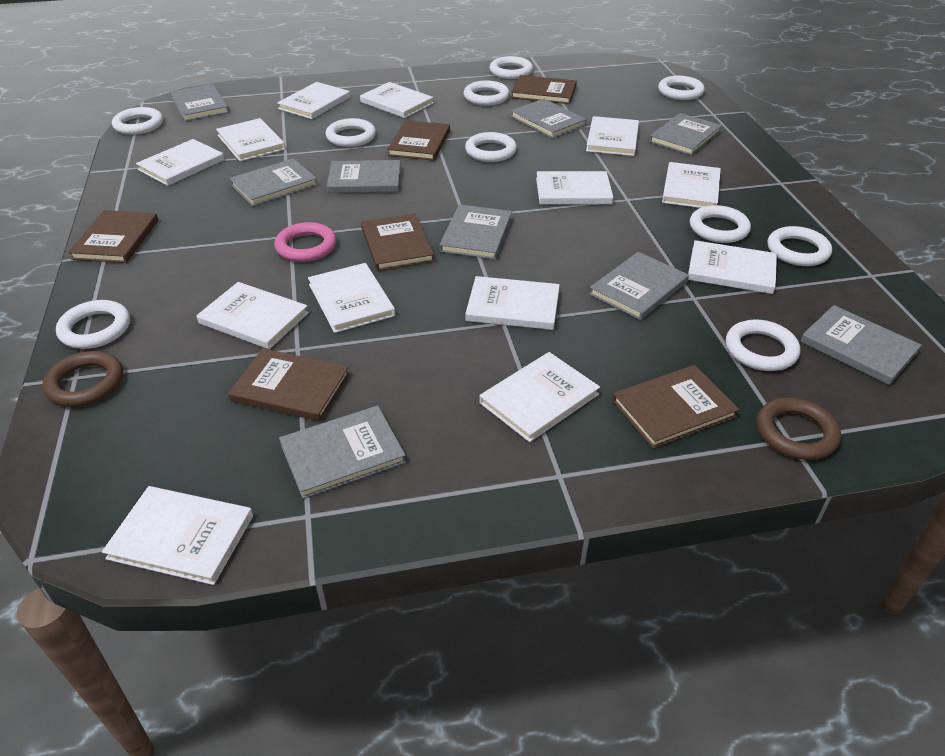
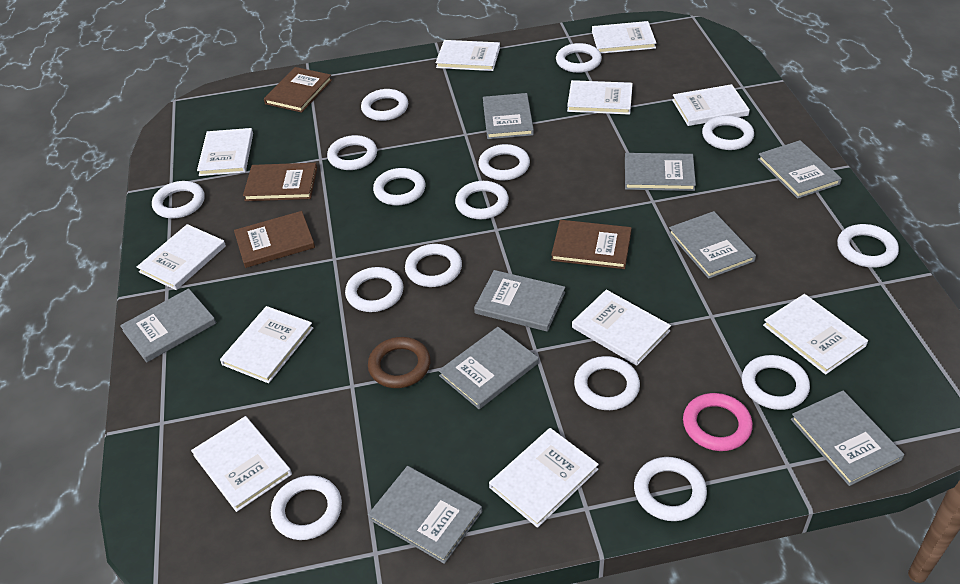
brown book: [68,210,158,263] [228,348,350,421] [361,213,434,271] [387,120,450,161] [511,75,577,104] [612,365,739,449] = 6 -> [234,211,315,268] [243,163,317,201] [264,67,332,113] [551,220,632,269] = 4
brown ring: [43,351,123,407] [757,397,841,460] = 2 -> [368,337,431,388] = 1
white book: [102,486,253,585] [136,139,224,186] [196,282,309,349] [216,118,285,161] [277,82,350,119] [308,263,395,333] [360,82,433,118] [466,276,560,330] [479,352,600,442] [536,171,613,205] [586,116,639,156] [662,162,721,208] [688,240,777,294] = 13 -> [137,224,226,290] [191,416,292,512] [197,128,253,176] [220,306,313,383] [436,40,500,71] [489,428,599,528] [567,80,633,115] [572,290,671,366] [592,21,656,54] [672,84,750,126] [763,294,868,375] = 11
white ring: [56,300,130,349] [112,107,163,135] [325,118,376,147] [464,80,510,106] [465,132,517,162] [489,56,533,79] [658,76,705,100] [690,205,751,243] [726,320,800,371] [768,226,832,266] = 10 -> [152,181,205,219] [271,475,342,540] [327,135,377,170] [345,267,403,312] [361,89,408,121] [373,168,425,206] [405,244,462,287] [455,181,509,219] [478,144,530,180] [556,43,602,73] [574,356,640,410] [634,457,707,521] [702,115,754,150] [742,355,810,410] [837,224,899,268] = 15

